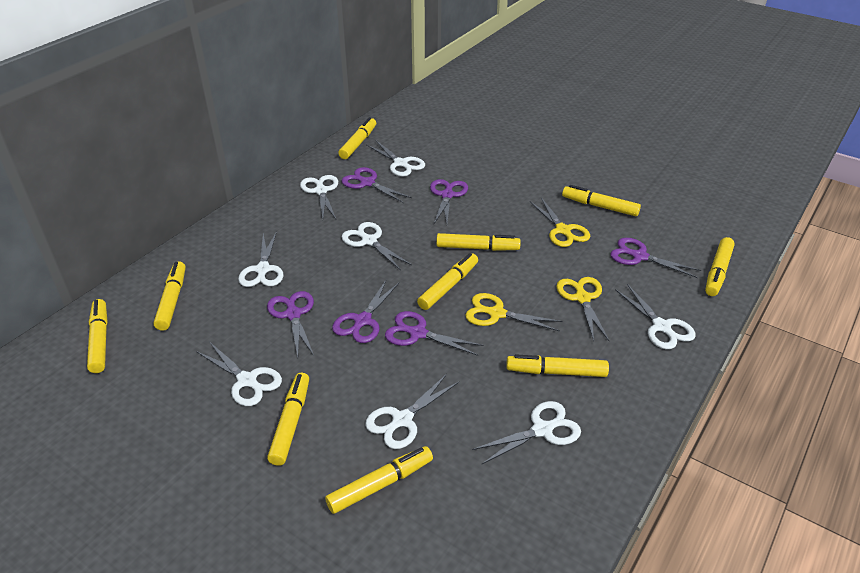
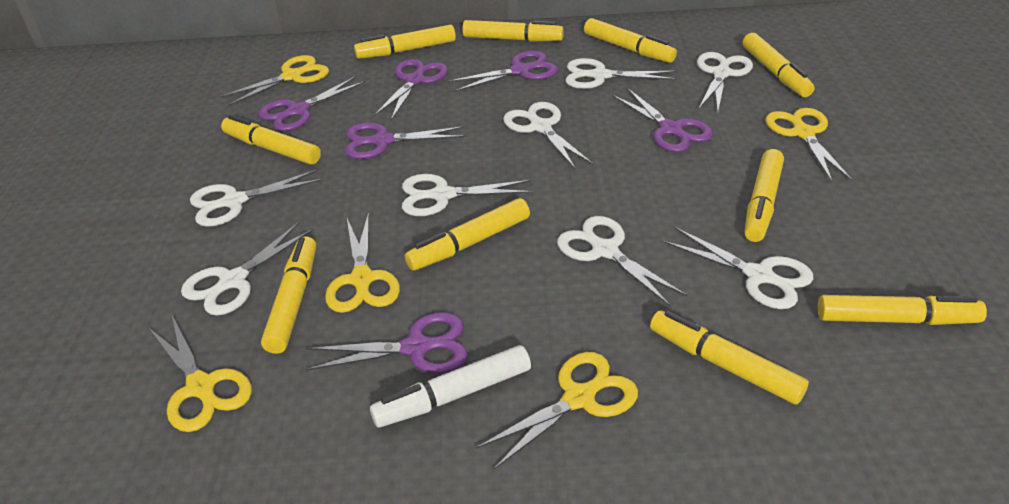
white marker: none = 0 -> [370,345,531,428] = 1
yellow scissors: [466,293,563,331] [530,198,590,247] [556,277,609,341] = 3 -> [148,316,252,432] [220,55,329,106] [325,213,400,313] [476,352,638,469] [766,108,852,182] = 5

